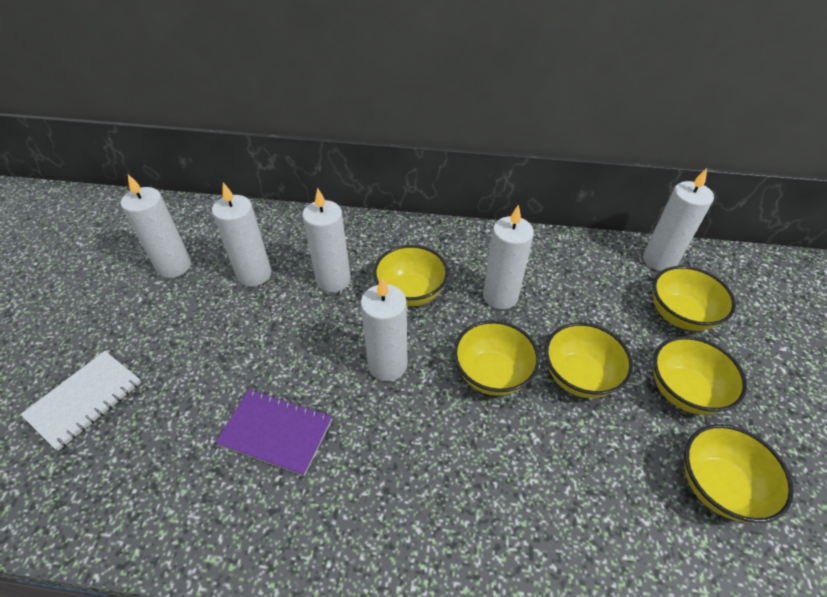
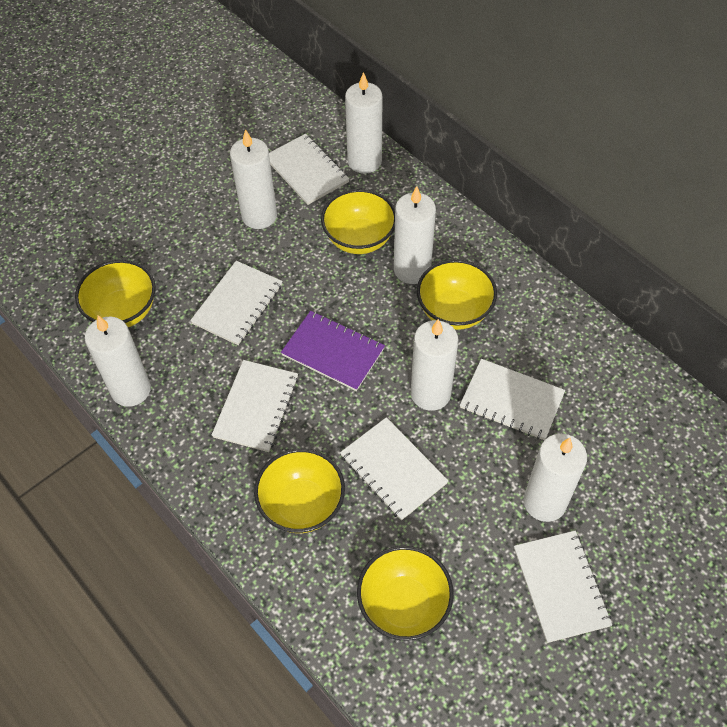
white notebook: [20,351,141,451] = 1 -> [190,261,283,345] [212,360,299,452] [269,134,349,205] [340,417,448,521] [460,359,565,440] [514,531,612,643] = 6
yellow bowl: [373,245,448,306] [454,320,540,396] [545,322,633,398] [653,266,736,331] [653,336,747,414] [684,424,794,523] = 6 -> [75,260,156,327] [254,449,345,533] [321,189,395,254] [357,546,454,641] [417,259,497,330] = 5

